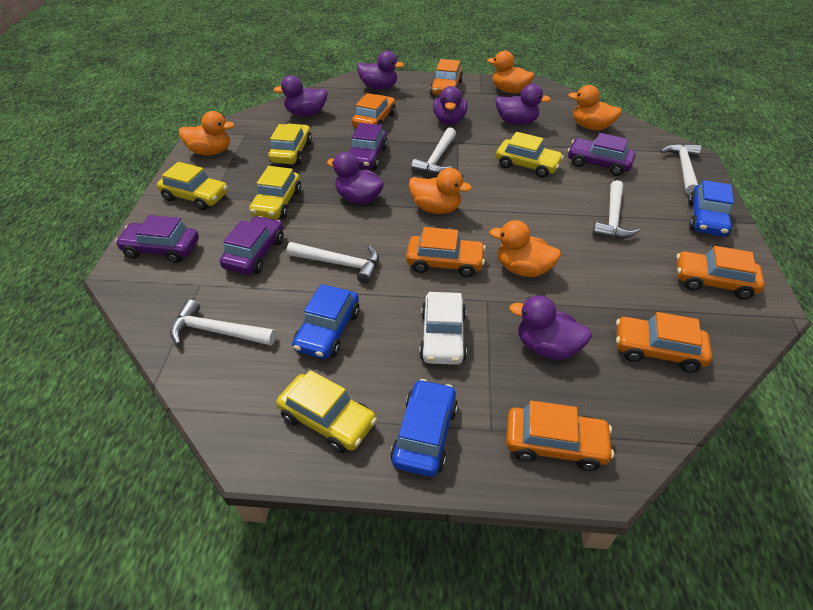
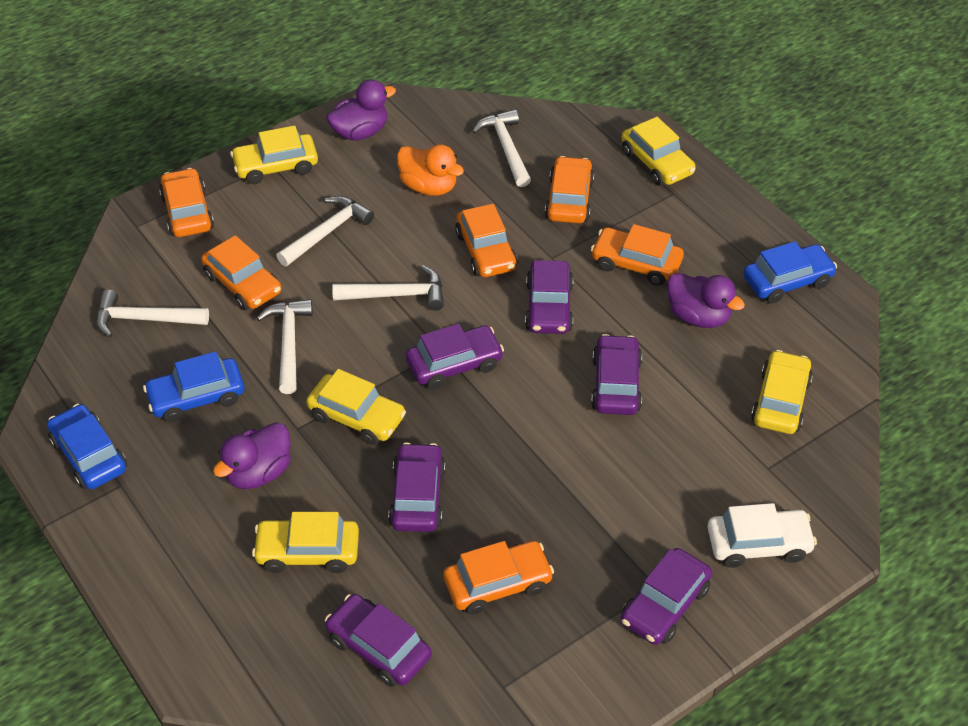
orange duck: [179,111,235,155] [409,168,472,214] [487,51,534,93] [489,220,561,277] [568,85,622,130] = 5 -> [397,144,464,196] = 1
purple car: [115,215,199,263] [220,216,284,274] [349,123,388,170] [568,133,635,176] = 4 -> [325,594,432,687] [388,443,446,532] [406,324,504,390] [525,260,574,334] [591,334,642,415] [621,548,712,645] = 6
purple duck: [273,75,328,116] [327,152,384,204] [357,51,404,90] [433,86,467,125] [495,84,551,125] [509,295,592,360] = 6 -> [213,422,291,489] [326,80,396,141] [667,273,745,328] = 3

